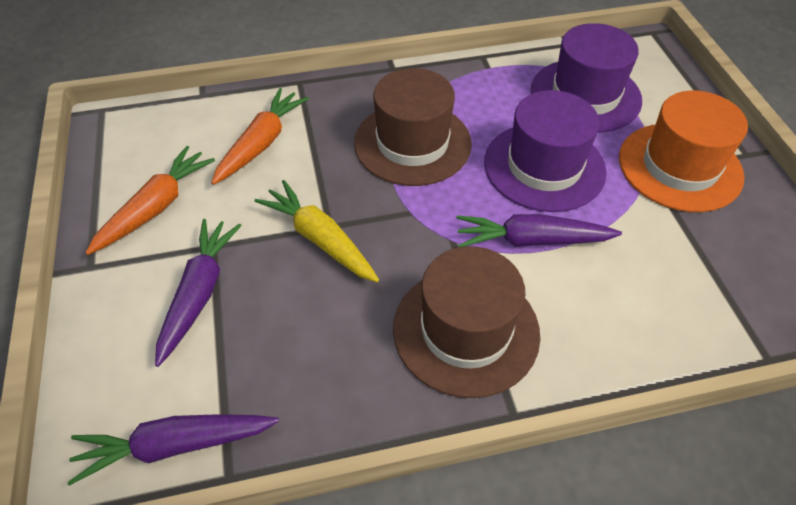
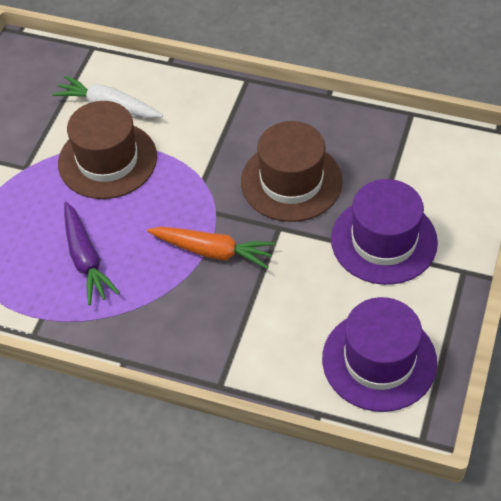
orange carrot: [85,146,215,255] [211,88,309,185] = 2 -> [147,227,275,269] = 1
orange hat: [619,90,748,212] = 1 -> none = 0
purple carrot: [67,414,279,486] [155,219,242,367] [456,214,622,247] = 3 -> [64,202,120,305] = 1
white carrot: none = 0 -> [52,75,163,118] = 1
yellow carrot: [254,180,379,282] = 1 -> none = 0

